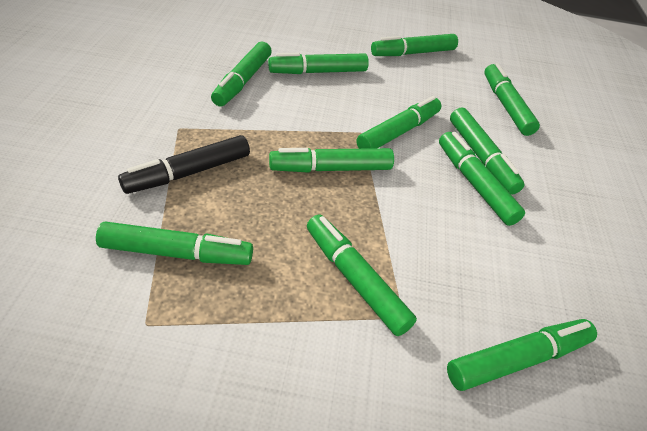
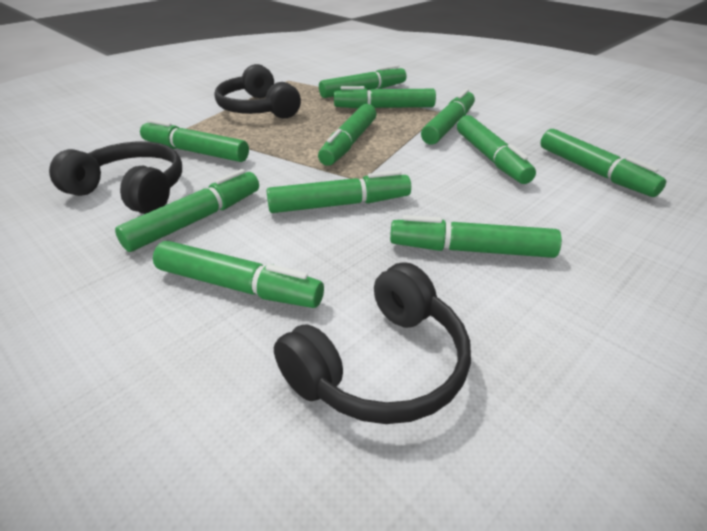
black headphones: none = 0 -> [49,142,182,214] [215,64,301,118] [274,262,471,424] = 3
black marker: [118,135,250,194] = 1 -> none = 0

